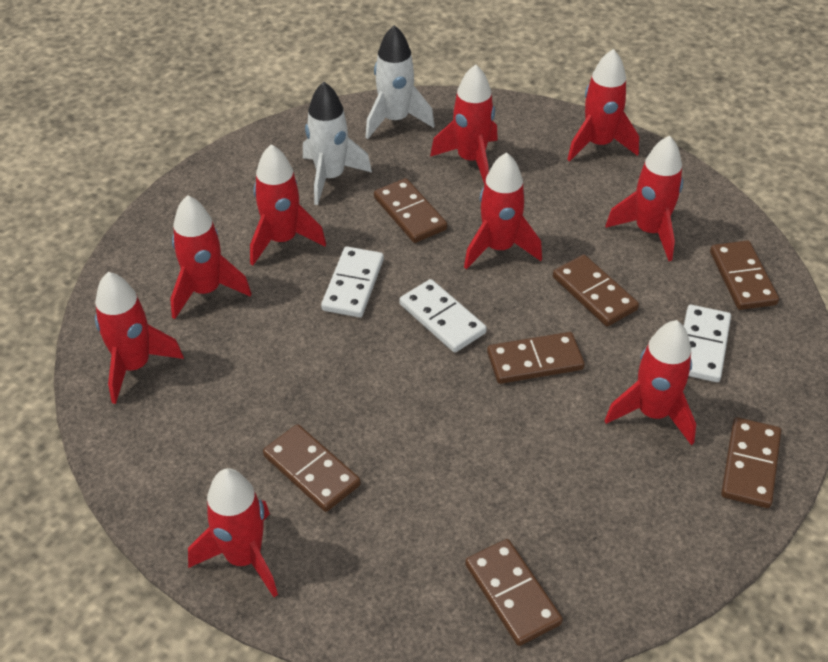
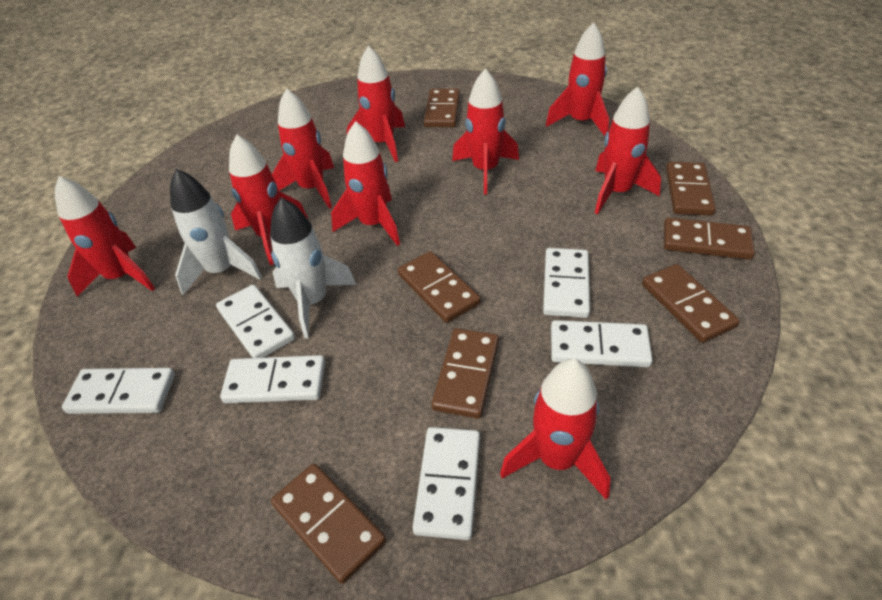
white domino: [321,246,384,317] [400,279,487,353] [684,305,731,382] = 3 -> [62,368,175,414] [216,285,295,358] [220,355,325,403] [412,427,480,540] [543,248,590,318] [551,320,653,367] = 6

